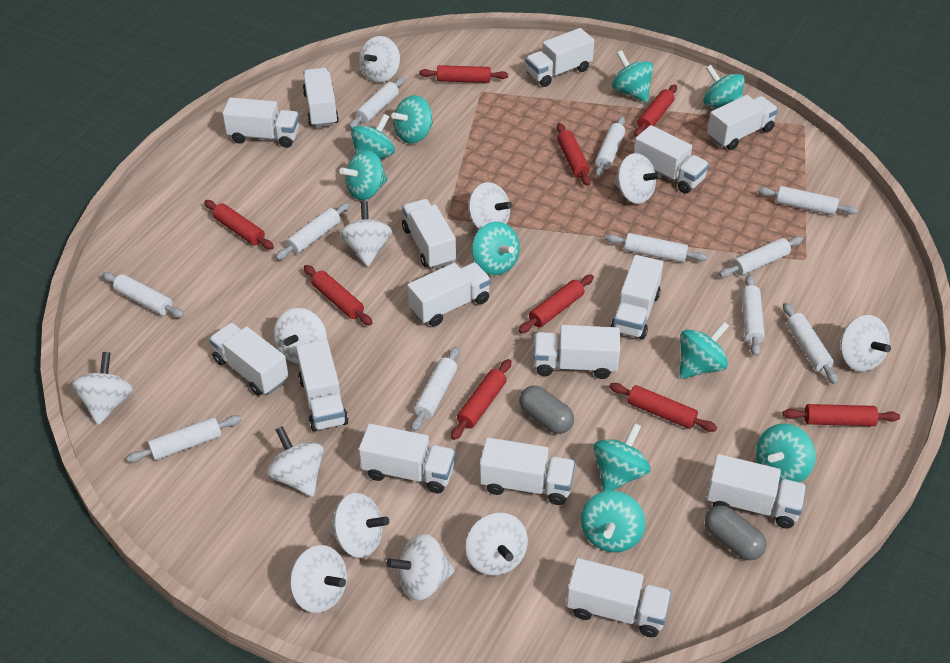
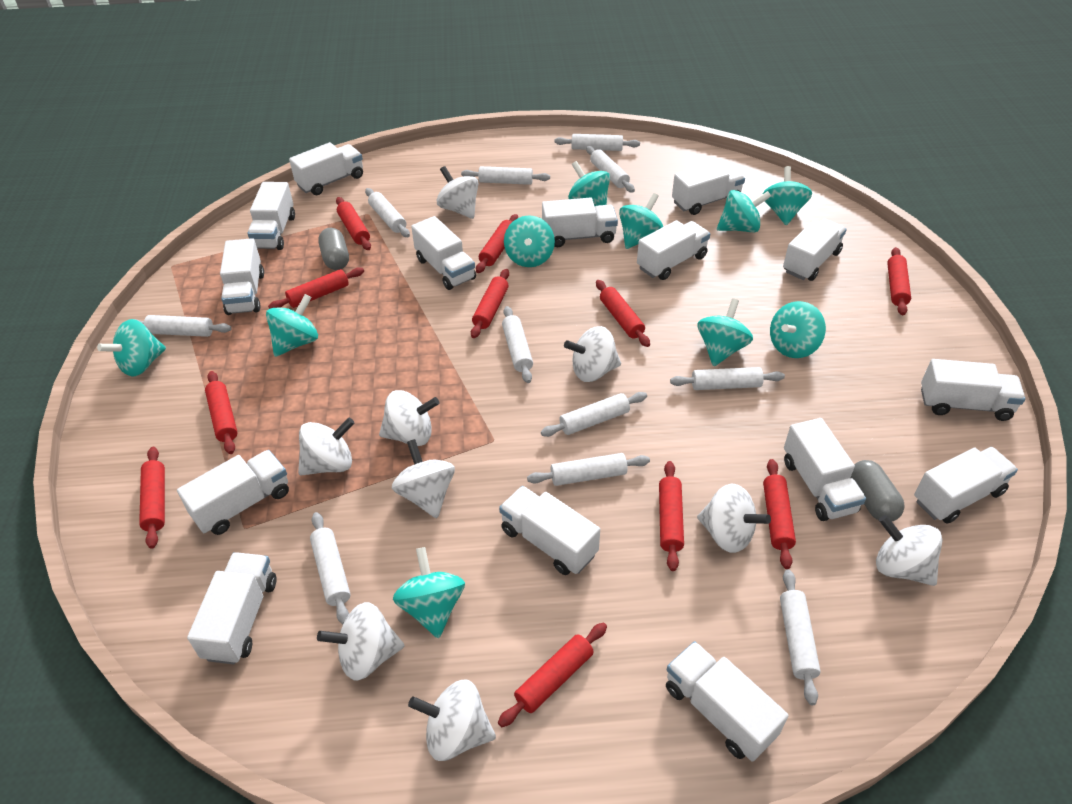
red rolling pin: [204,200,274,250] [304,265,373,326] [419,65,508,83] [451,359,511,440] [519,274,594,333] [557,123,591,186] [609,383,717,432] [634,85,677,137] [782,404,900,426] = 9 -> [139,447,165,549] [205,371,238,454] [268,267,364,309] [336,197,371,250] [471,269,509,338] [476,214,518,273] [498,623,607,727] [596,280,650,347] [659,461,684,571] [763,459,796,569] [887,247,911,315] = 11
white spinning top: [72,352,133,425] [267,426,324,497] [273,308,327,364] [290,545,347,613] [329,493,389,558] [340,201,392,267] [359,36,400,83] [386,533,455,601] [466,513,528,575] [468,182,512,230] [614,153,662,204] [840,315,891,371] = 12 -> [298,418,355,476] [317,602,405,681] [379,390,439,446] [392,439,455,518] [408,680,496,761] [437,166,478,219] [564,326,621,382] [697,483,771,553] [876,515,943,586] = 9

